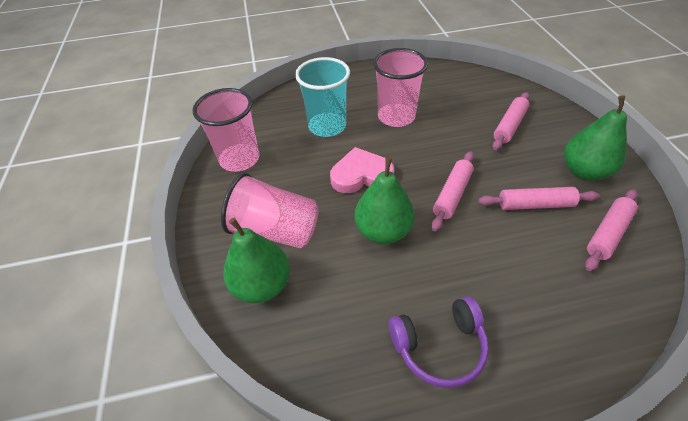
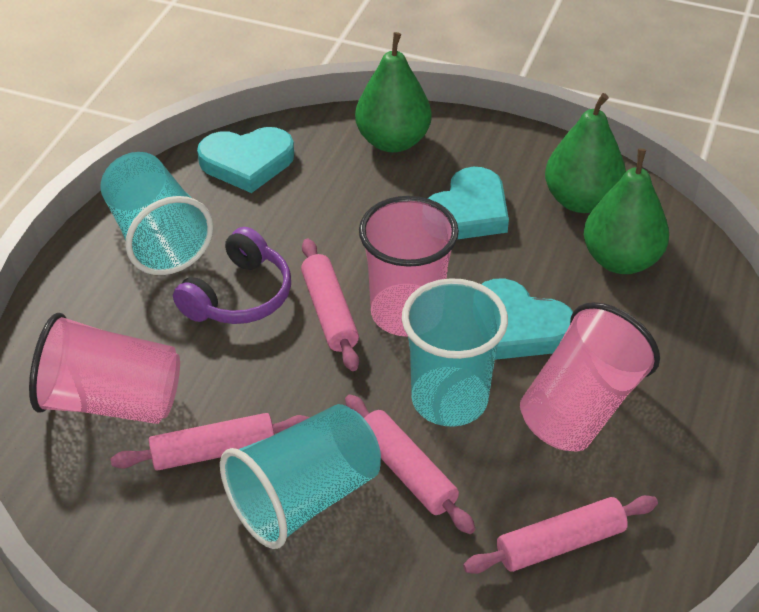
pink heart: [330,147,394,193] = 1 -> none = 0
turquoise cup: [295,57,350,137] = 1 -> [100,152,214,275] [220,404,381,549] [402,278,508,427] = 3
turquoise heart: none = 0 -> [197,127,294,193] [427,167,509,239] [481,278,573,360] = 3

